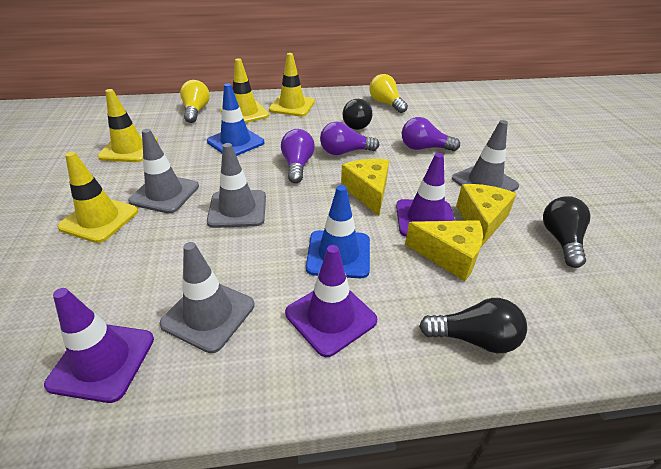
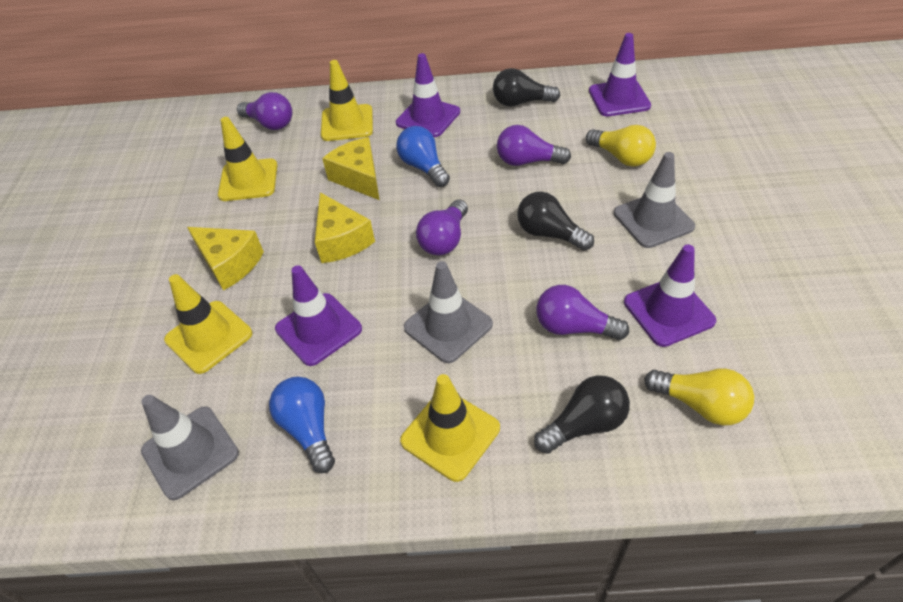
blue light bulb: none = 0 -> [269,377,335,473] [396,126,450,187] = 2
blue traffic cone: [207,83,265,156] [306,185,370,278] = 2 -> none = 0
grey traffic cone: [128,129,199,214] [159,242,254,353] [207,143,266,228] [452,120,519,192] = 4 -> [141,395,239,500] [404,261,493,363] [614,152,695,248] = 3
purple light bulb: [281,129,315,183] [320,121,379,155] [402,117,460,151] = 3 -> [237,92,292,130] [416,199,468,255] [497,125,571,166] [536,285,629,340] = 4
purple traffic cone: [44,288,154,403] [285,245,377,357] [396,153,455,237] = 3 -> [275,265,362,366] [396,53,460,137] [589,33,651,116] [624,244,716,347] = 4

